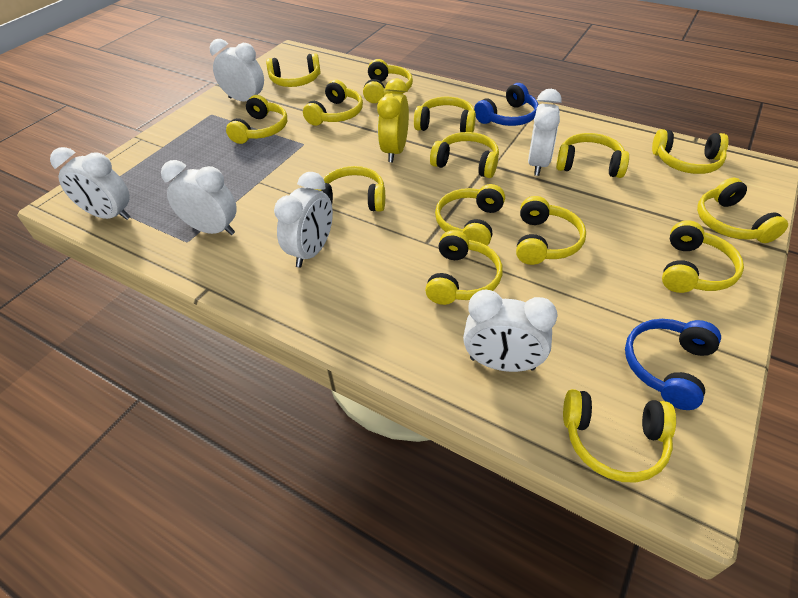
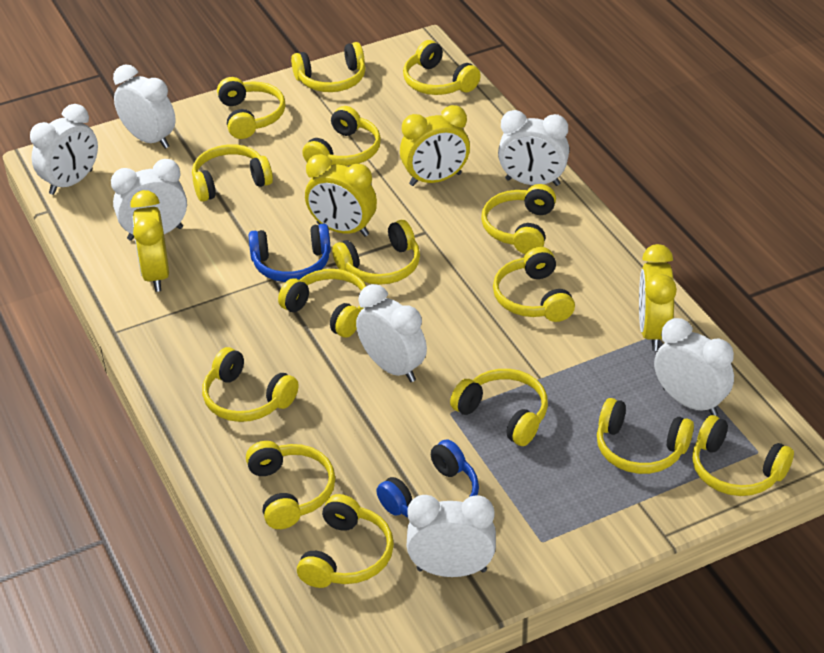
white clock: [50,147,131,220] [161,160,237,235] [209,39,264,102] [274,172,333,268] [463,290,558,372] [528,89,562,176] = 6 -> [30,104,98,195] [111,159,187,241] [113,65,176,149] [356,284,427,382] [407,495,496,577] [498,110,569,186] [654,318,734,416] = 7
yellow clock: [377,78,409,162] = 1 -> [130,190,169,292] [305,154,377,237] [400,105,470,186] [639,244,677,351] = 4

